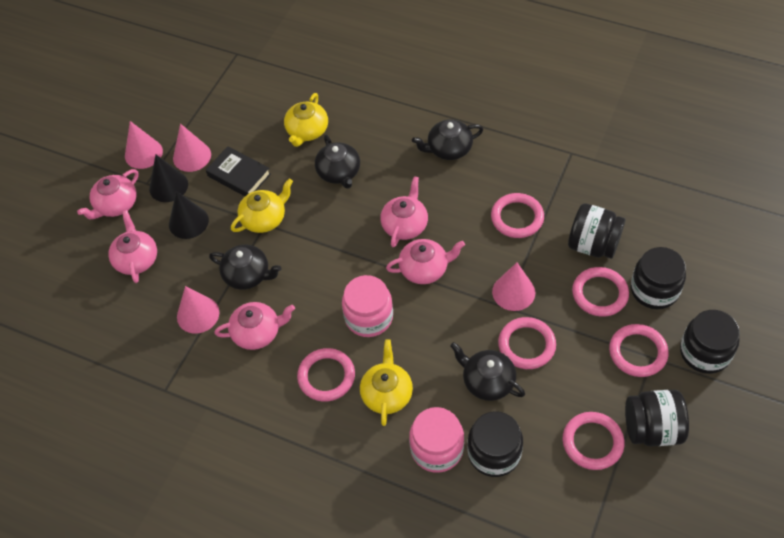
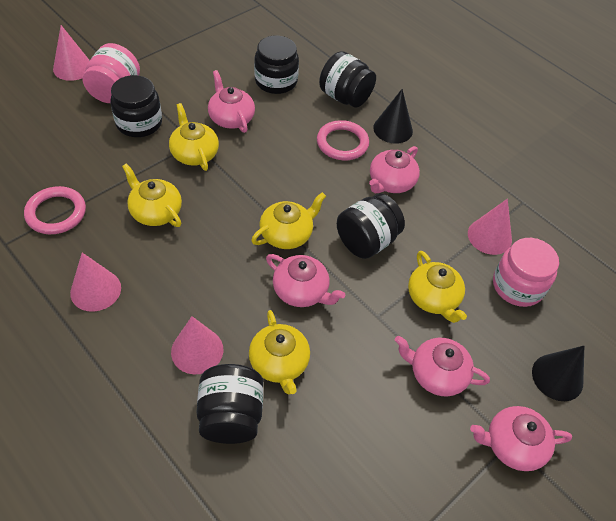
black book: [206,146,271,196] = 1 -> none = 0
black teapot: [209,245,281,290] [315,135,360,189] [412,120,483,160] [450,342,525,401] = 4 -> none = 0
pink ring: [297,348,355,402] [491,193,544,238] [498,317,556,369] [563,412,625,470] [572,267,629,317] [609,324,669,377] = 6 -> [24,186,86,234] [317,120,369,160] = 2
yellow teapot: [231,179,293,233] [284,93,328,147] [360,340,413,426] = 3 -> [122,163,182,227] [169,103,219,171] [249,310,310,394] [251,192,326,249] [408,251,467,323] = 5

